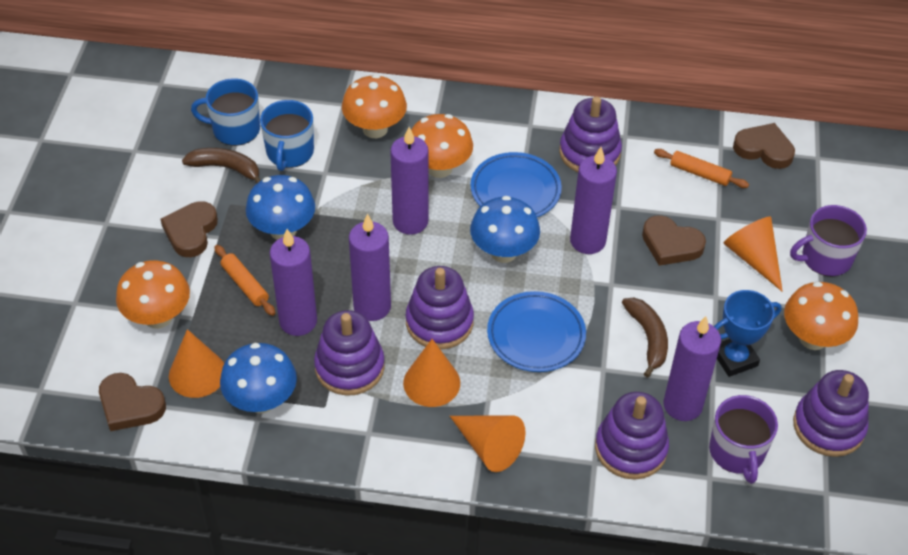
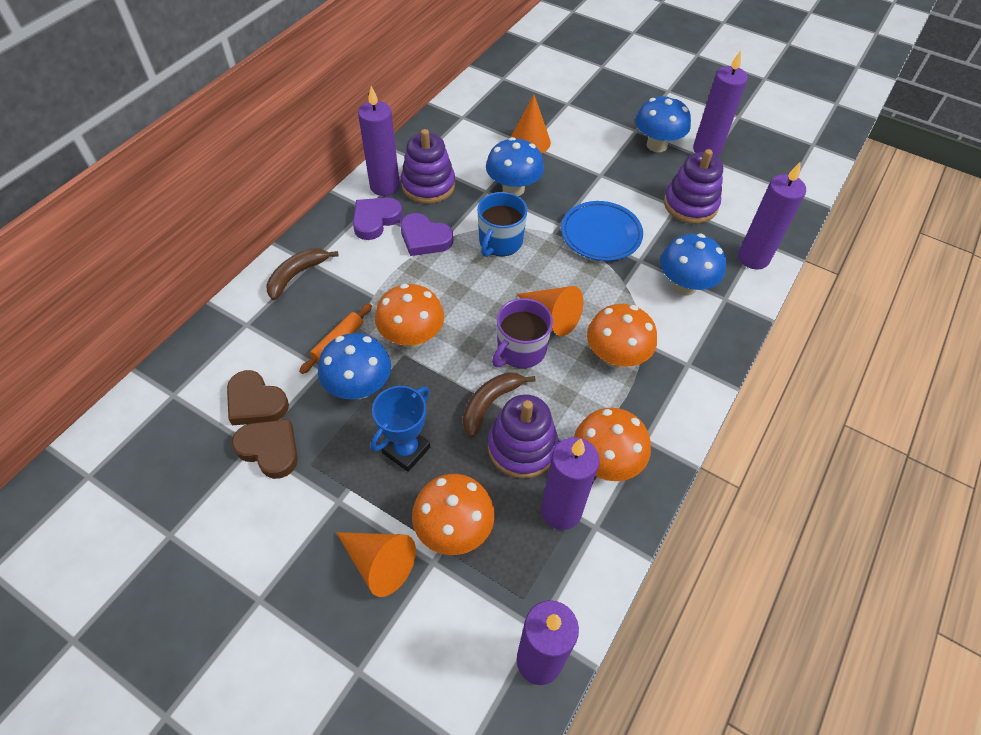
blue mug: [191,78,260,146] [260,100,314,171] = 2 -> [477,192,528,257] = 1
blue mushroom: [220,343,297,413] [246,175,315,240] [470,196,540,263] = 3 -> [318,333,391,399] [486,137,544,196] [635,96,691,152] [660,233,726,296] = 4
blue plate: [471,152,562,217] [487,291,586,372] = 2 -> [561,201,643,261] = 1
brown heart: [99,373,166,431] [161,201,218,257] [642,215,706,266] [733,123,795,169] = 4 -> [227,370,289,425] [232,419,298,479] = 2
orange cone: [169,329,224,398] [403,339,460,407] [450,416,526,472] [724,217,783,292] = 4 -> [336,532,416,597] [510,94,551,154] [516,286,583,336] = 3
orange rolling pin: [214,245,275,316] [654,149,749,188] = 2 -> [299,303,372,374] = 1
purple heart: none = 0 -> [353,197,403,240] [400,213,453,256] = 2
purple mug: [709,395,778,484] [790,205,867,277] = 2 -> [492,298,553,369] = 1
purple stacking toy: [314,310,385,396] [405,266,474,349] [559,96,622,172] [595,392,669,480] [793,370,869,457] = 5 -> [401,129,455,204] [488,395,558,479] [664,149,723,224] = 3

